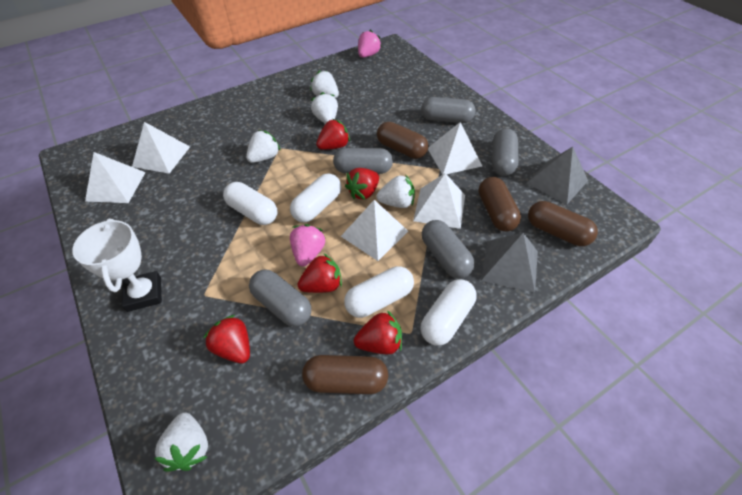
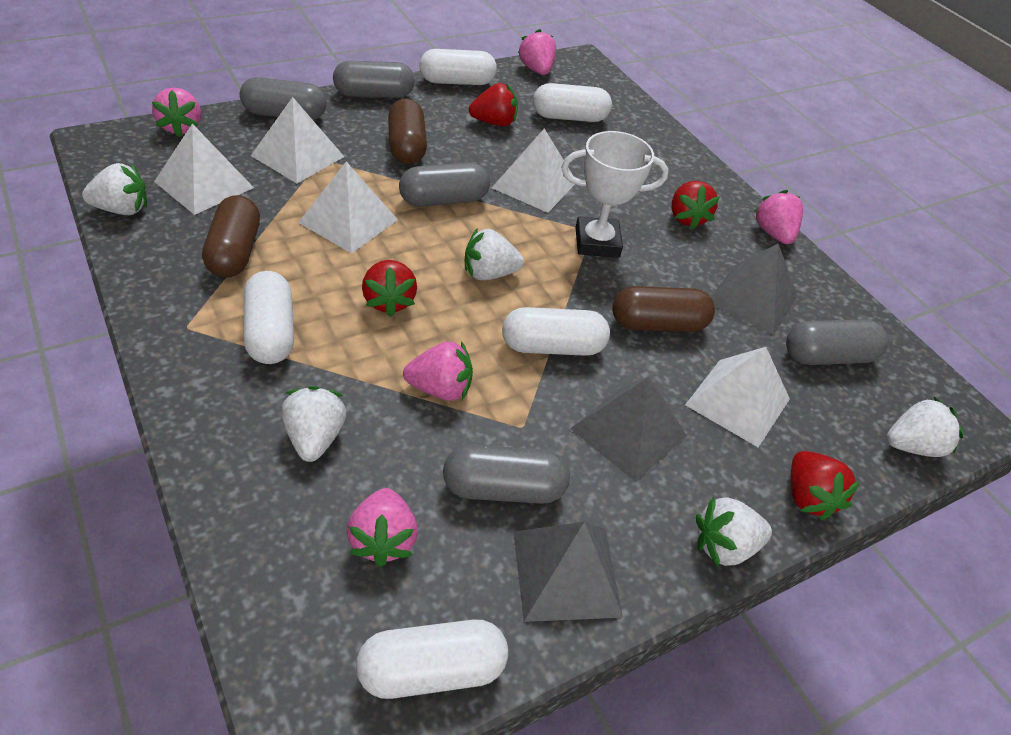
brown capsule: [302,355,388,394] [377,122,428,159] [479,177,521,231] [528,201,598,246] = 4 -> [202,195,260,277] [388,98,427,164] [612,286,715,332] = 3
grey pyramid: [481,233,538,293] [527,147,588,204] = 2 -> [514,522,623,622] [570,377,687,482] [711,244,798,335] = 3
pink strawberry: [290,224,325,266] [358,30,382,58] = 2 -> [152,88,201,137] [346,488,418,567] [403,341,473,401] [518,29,556,75] [754,190,803,245] = 5
red strawberry: [203,315,250,363] [297,253,342,293] [316,119,350,150] [345,168,379,199] [354,310,402,354] = 5 -> [362,260,417,317] [469,83,518,126] [672,181,720,230] [791,451,861,520] = 4
white capsule: [223,182,277,225] [290,174,341,223] [344,266,414,318] [420,279,476,346] = 4 -> [244,271,294,364] [356,619,508,699] [419,49,497,85] [502,307,610,356] [533,83,612,122] = 5

